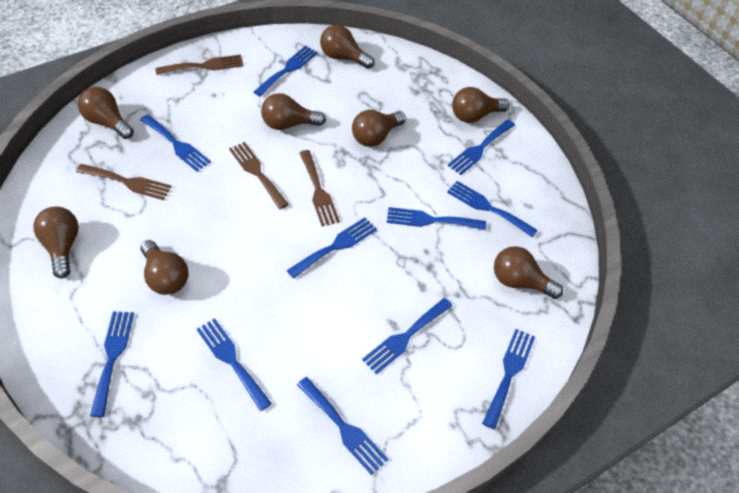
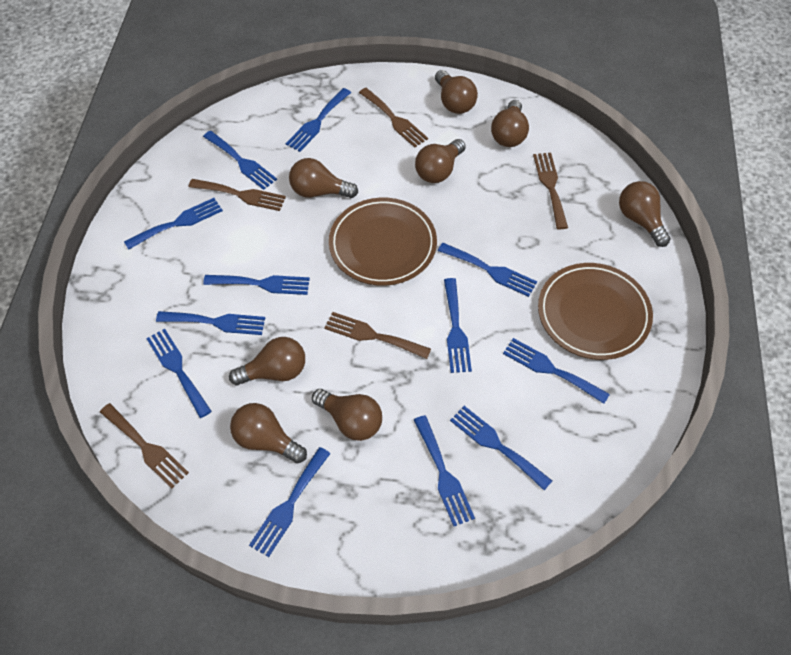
blue fork: [90,311,134,417] [140,114,211,171] [197,318,272,411] [254,46,318,97] [287,217,377,279] [297,377,389,475] [362,298,452,374] [387,207,486,230] [447,120,515,175] [447,181,538,237] [482,329,535,429] = 11 -> [124,198,223,250] [146,329,212,418] [156,311,265,335] [203,131,277,190] [203,275,310,295] [249,447,331,557] [286,88,351,152] [414,415,475,526] [438,243,537,297] [444,278,472,373] [450,406,552,490] [503,338,610,404] = 12
brown fork: [76,164,172,200] [155,54,243,75] [229,142,289,209] [300,150,340,226] = 4 -> [100,403,189,488] [188,179,286,211] [325,312,431,359] [359,88,428,147] [533,153,568,229] = 5
brown plate: none = 0 -> [329,198,437,286] [538,263,653,360] = 2

